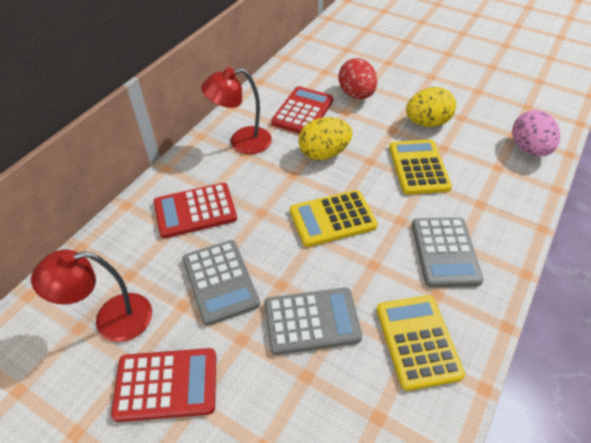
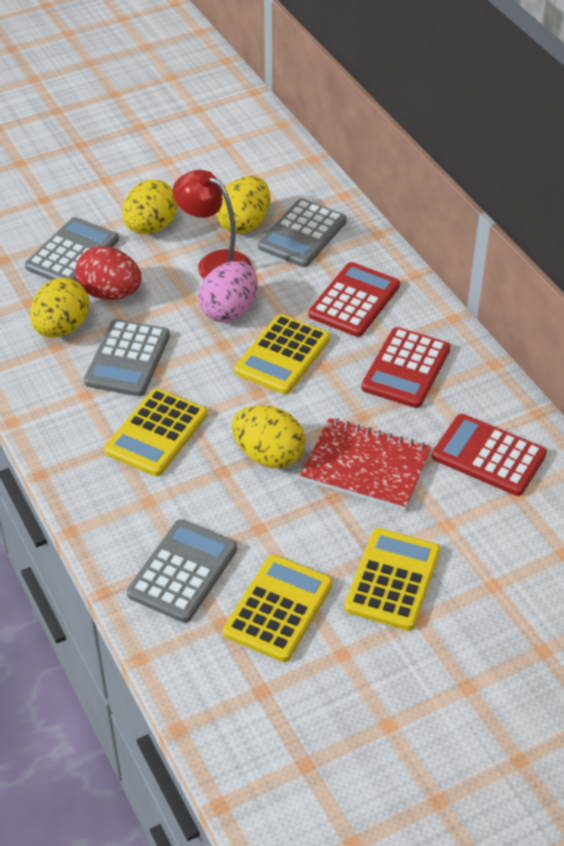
grey calculator: [182,240,260,326] [265,288,362,355] [412,217,483,287] = 3 -> [25,217,119,282] [84,319,170,396] [127,519,237,623] [258,199,347,267] = 4
red lamp: [31,250,152,342] [201,67,272,154] = 2 -> [173,170,251,279] = 1
red notebook: none = 0 -> [300,418,431,511] = 1
yellow calculator: [290,190,378,247] [376,295,465,391] [389,139,452,195] = 3 -> [104,388,207,476] [223,555,333,662] [234,314,330,394] [344,528,440,630] = 4
yellow egg: [298,117,353,160] [406,87,456,127] = 2 -> [30,278,89,338] [122,180,178,234] [216,176,270,234] [232,405,305,468] = 4

